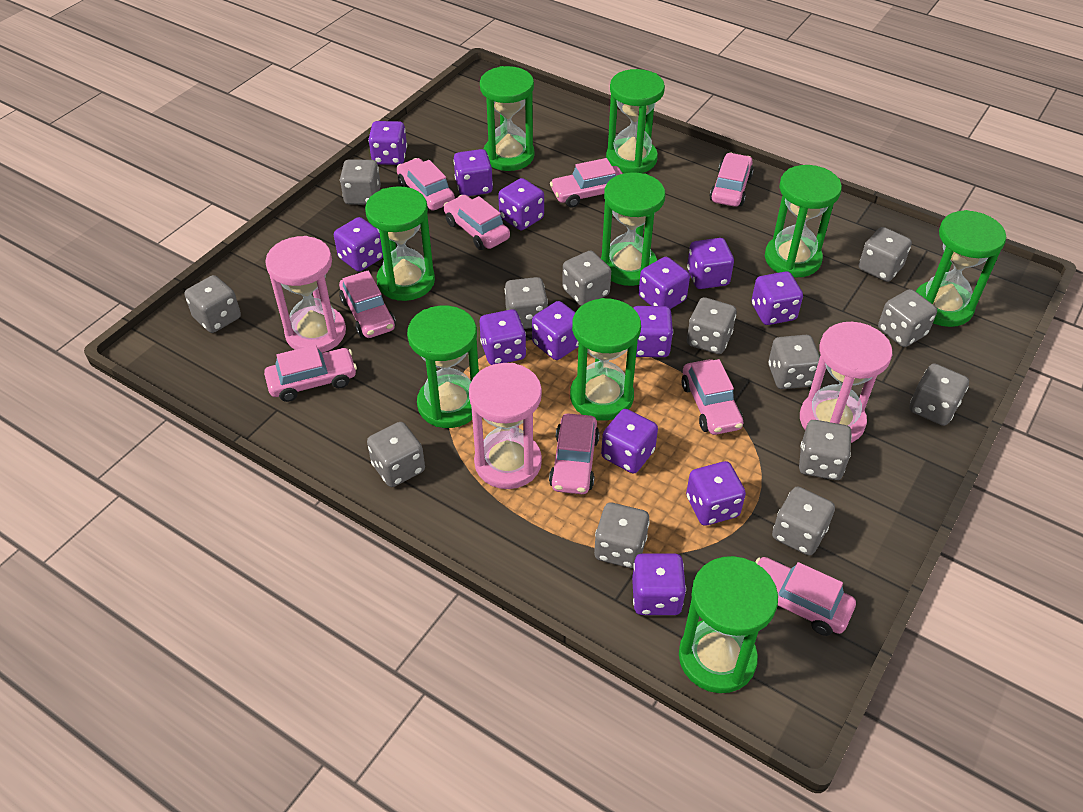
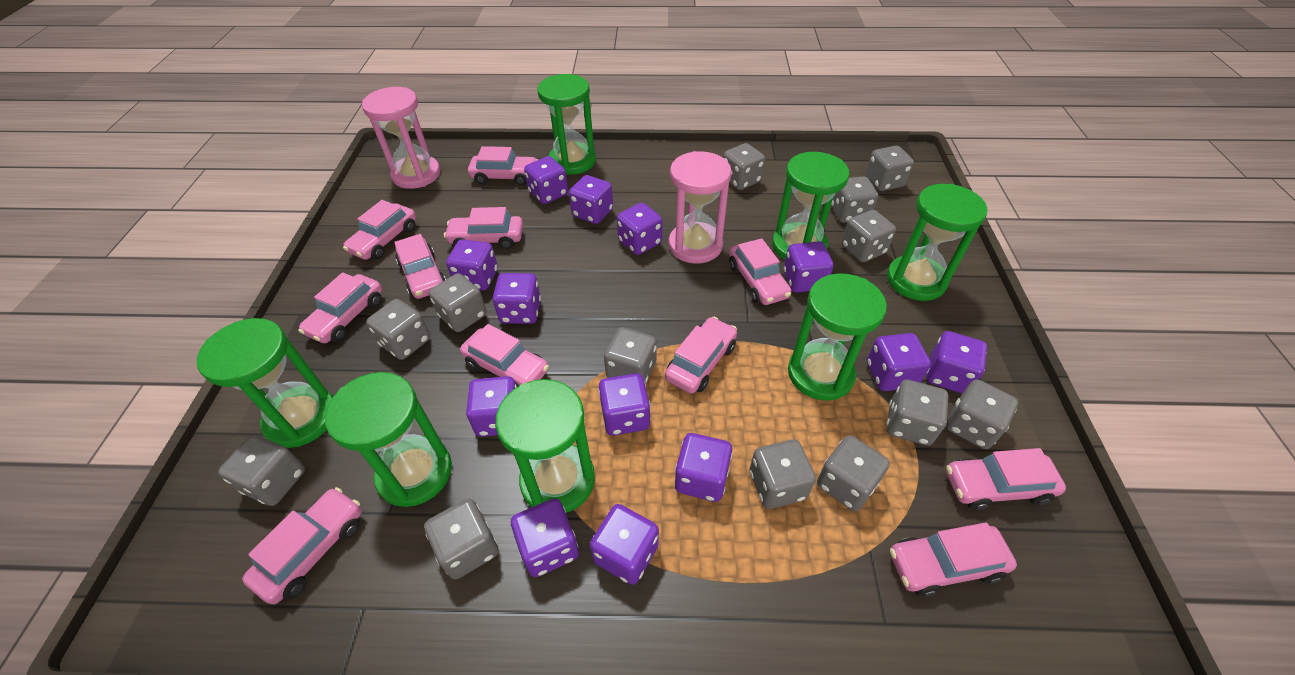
green hourglass: [365,186,435,301] [407,306,479,428] [480,66,534,171] [570,298,641,421] [601,172,665,286] [606,69,665,173] [679,556,778,693] [765,165,842,277] [916,210,1006,327] = 9 -> [197,318,333,448] [325,372,452,507] [495,379,595,513] [537,74,596,175] [772,152,849,260] [788,273,887,400] [887,184,987,301] = 7
pink car: [264,345,357,402] [339,270,396,338] [397,158,455,211] [444,195,510,250] [549,413,600,494] [550,158,623,208] [681,359,743,435] [710,153,754,207] [755,557,856,636] = 9 -> [242,487,362,604] [298,272,382,343] [343,200,416,260] [394,234,446,299] [444,207,523,249] [460,324,549,387] [468,146,538,186] [665,317,737,394] [729,238,791,305] [890,522,1017,597] [946,448,1066,510] = 11
pink hourglass: [265,236,346,353] [469,363,542,489] [800,322,892,443] = 3 -> [362,87,440,189] [669,151,732,264] = 2

